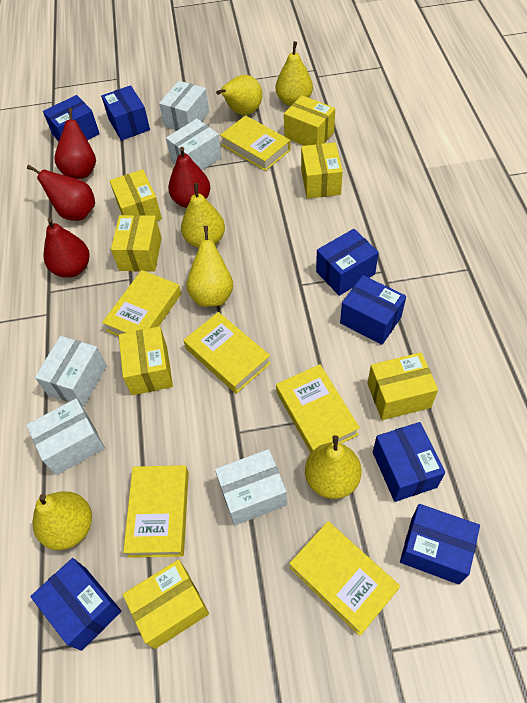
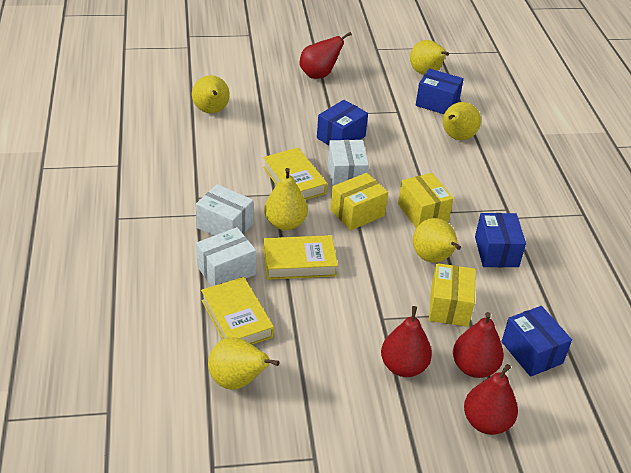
blue box: [30,558,122,651] [43,95,100,142] [101,85,150,141] [316,229,379,296] [340,275,406,345] [373,422,445,502] [400,504,480,585] = 7 -> [317,100,368,145] [416,69,464,114] [475,213,526,267] [501,306,572,377] = 4
white box: [26,398,105,475] [35,336,107,407] [159,81,209,131] [166,119,222,170] [215,449,287,526] = 5 -> [196,184,254,236] [196,227,256,286] [328,140,369,186] = 3
yellow book: [102,270,181,336] [123,465,189,558] [184,312,271,394] [220,115,291,171] [276,364,360,453] [289,521,400,636] = 6 -> [201,277,274,344] [263,148,327,200] [263,235,338,280] = 3
yellow box: [110,169,162,221] [111,215,162,271] [119,326,173,395] [123,559,209,649] [284,95,335,146] [301,142,343,199] [367,352,438,420] = 7 -> [330,173,388,230] [398,173,454,228] [429,263,476,327] = 3

